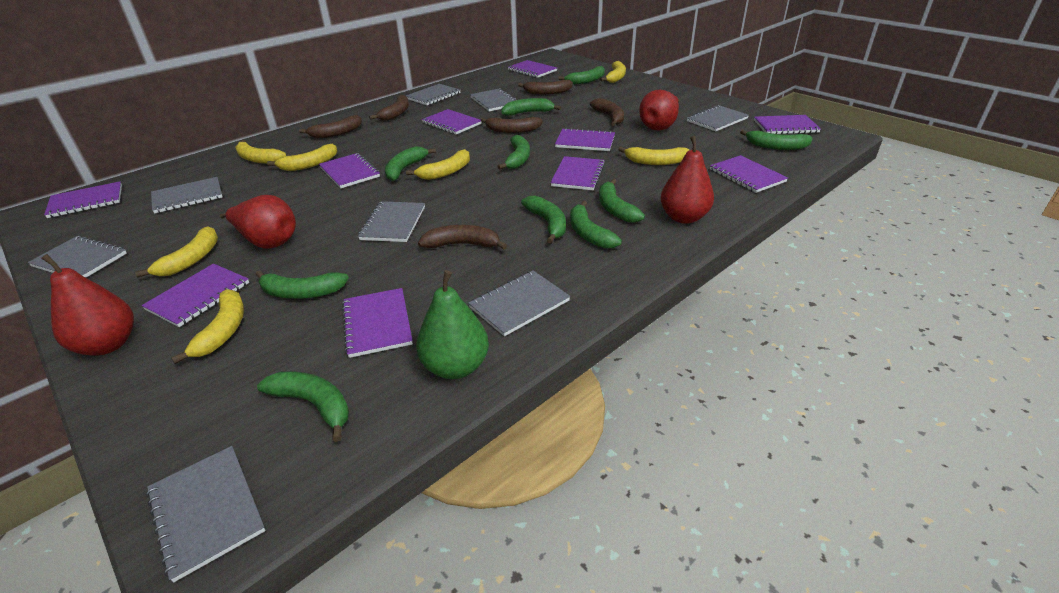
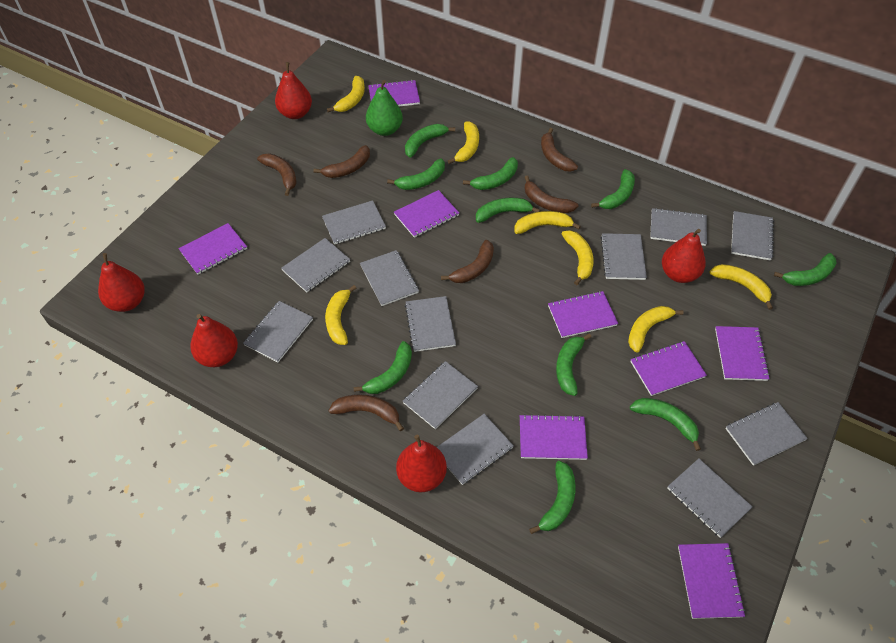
grey notebook: [28,236,127,278] [146,446,266,583] [151,177,223,214] [358,201,425,242] [406,84,460,105] [468,270,570,336] [470,88,516,111] [687,105,749,132] = 8 -> [243,301,313,362] [281,238,350,293] [322,200,386,245] [360,250,419,306] [403,361,478,429] [405,296,456,352] [437,414,514,485] [600,233,647,280] [650,208,707,246] [667,458,753,538] [725,402,808,466] [731,211,774,261] = 12
purple notebook: [44,181,122,218] [141,264,249,327] [319,153,380,188] [342,288,413,358] [422,109,482,134] [508,60,557,78] [550,156,605,190] [555,128,615,151] [710,155,788,193] [754,115,821,134] = 10 -> [178,223,247,275] [368,80,420,106] [394,190,459,238] [520,414,588,460] [548,291,618,338] [630,341,707,396] [678,543,745,619] [715,326,770,381] = 8
red pear: [41,254,134,356] [219,195,296,249] [639,90,680,130] [660,136,714,224] = 4 -> [98,253,145,312] [190,314,238,367] [275,62,312,119] [396,435,447,492] [662,229,706,283] = 5

